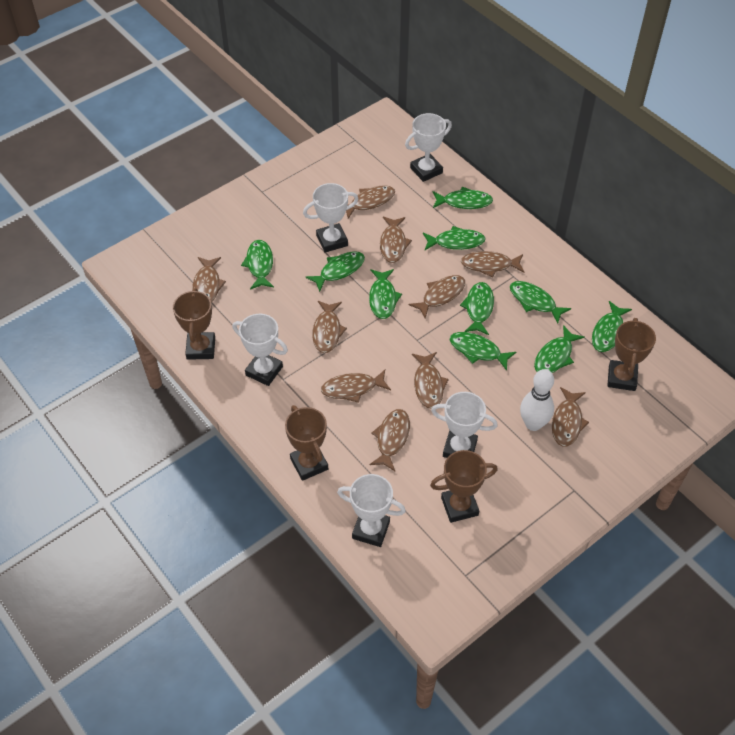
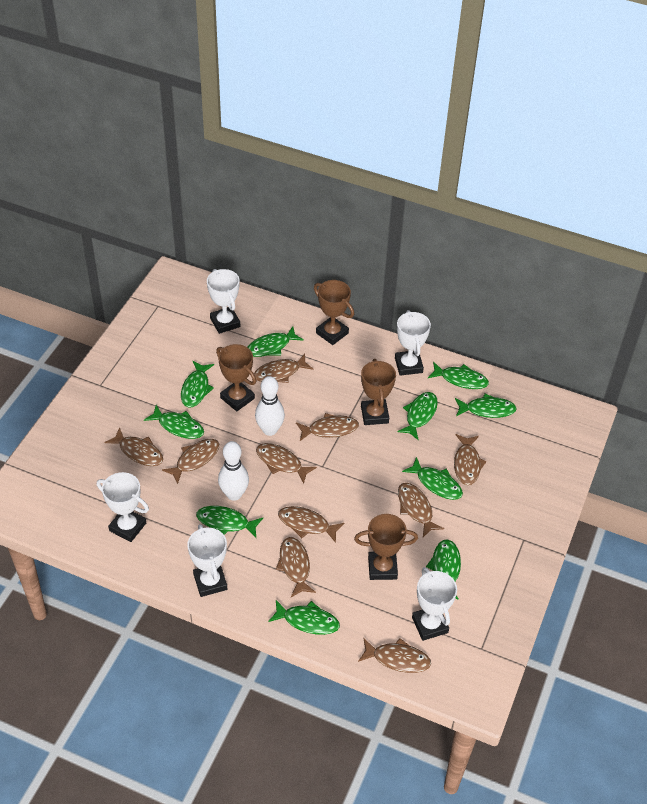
white bowling pin: [520,369,554,431] = 1 -> [218,441,249,501] [255,376,285,436] = 2

